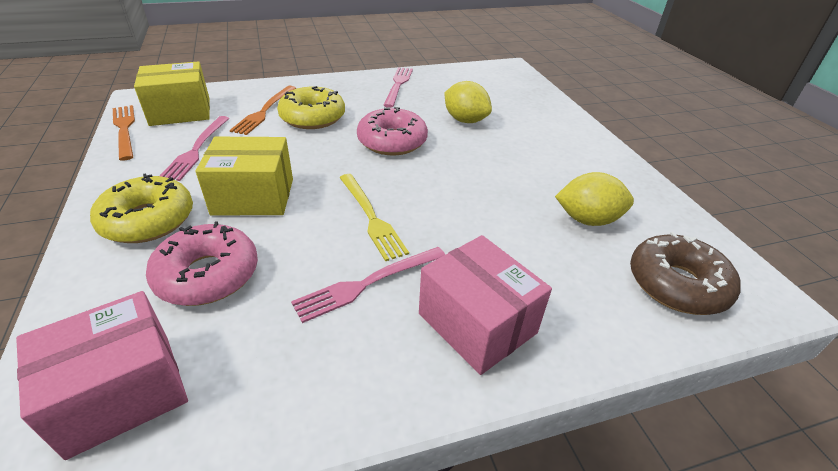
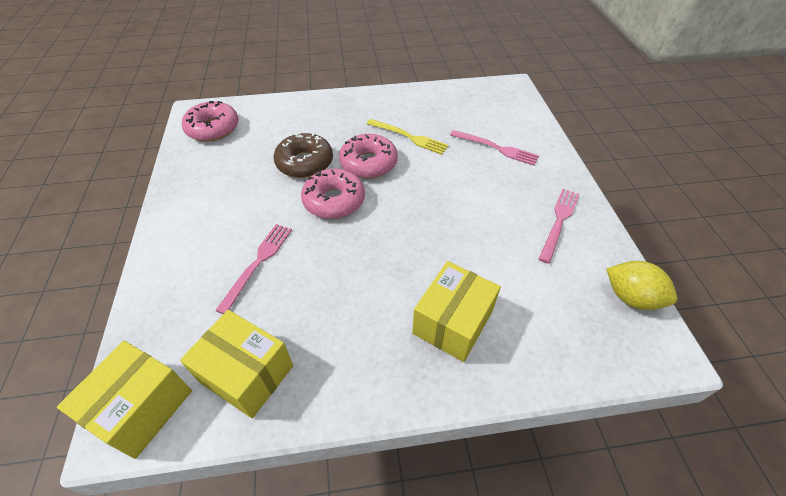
orange fork: [113,105,135,161] [230,86,296,135] = 2 -> none = 0
pink box: [16,291,188,460] [419,235,552,375] = 2 -> none = 0
pink donut: [146,221,258,306] [357,107,428,156] = 2 -> [182,101,239,142] [301,169,365,219] [339,134,398,178] = 3
yellow box: [134,61,210,126] [196,137,293,215] = 2 -> [57,341,192,459] [180,310,293,418] [412,261,501,362] = 3
yellow donut: [90,173,193,243] [277,86,345,129] = 2 -> none = 0
yellow lemon: [444,81,492,123] [555,172,634,226] = 2 -> [606,261,677,310] = 1

